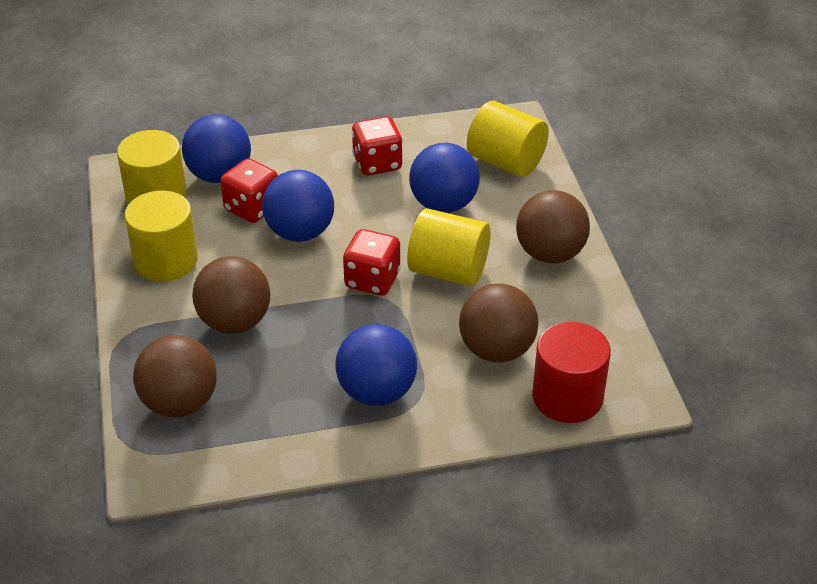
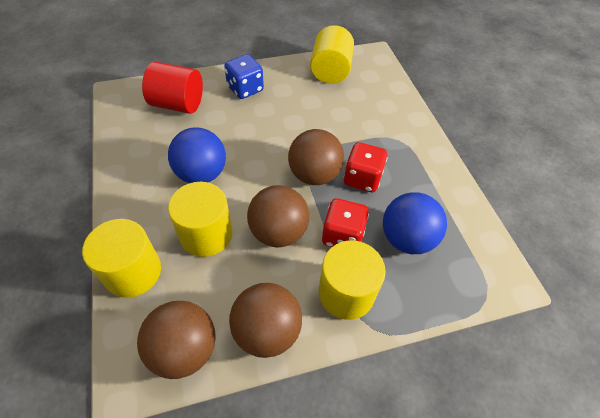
blue ball: [182,114,251,183] [262,170,334,242] [335,324,417,406] [409,143,480,213] = 4 -> [168,128,226,183] [383,192,447,254] = 2
blue dice: none = 0 -> [224,54,264,99] = 1
red dice: [220,158,278,223] [343,229,401,296] [352,116,403,175] = 3 -> [322,198,369,247] [344,142,388,192] = 2

